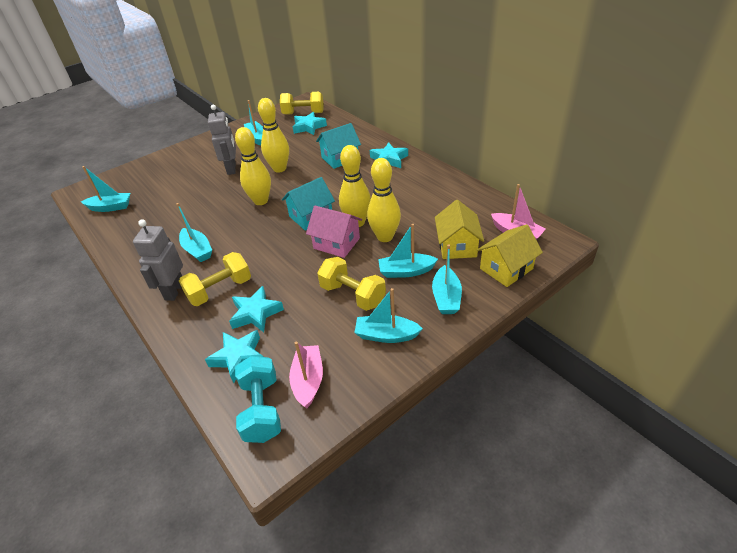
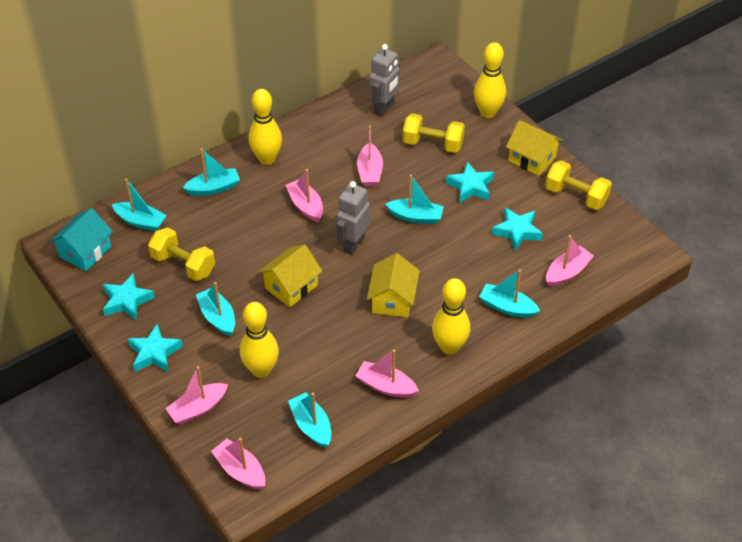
pink boat: [289,342,323,408] [491,184,546,240] = 2 -> [165,366,228,424] [211,438,265,489] [286,169,323,222] [356,350,419,398] [357,126,383,186] [546,235,594,287] = 6
pink house: [306,206,362,258] = 1 -> none = 0
turquoise dumbbell: [235,355,281,443] = 1 -> none = 0
turquoise house: [282,177,335,231] [316,123,361,169] = 2 -> [49,208,113,271] = 1
yellow house: [435,200,484,259] [477,224,543,287] = 2 -> [258,244,322,307] [367,253,420,318] [506,120,563,176] = 3

